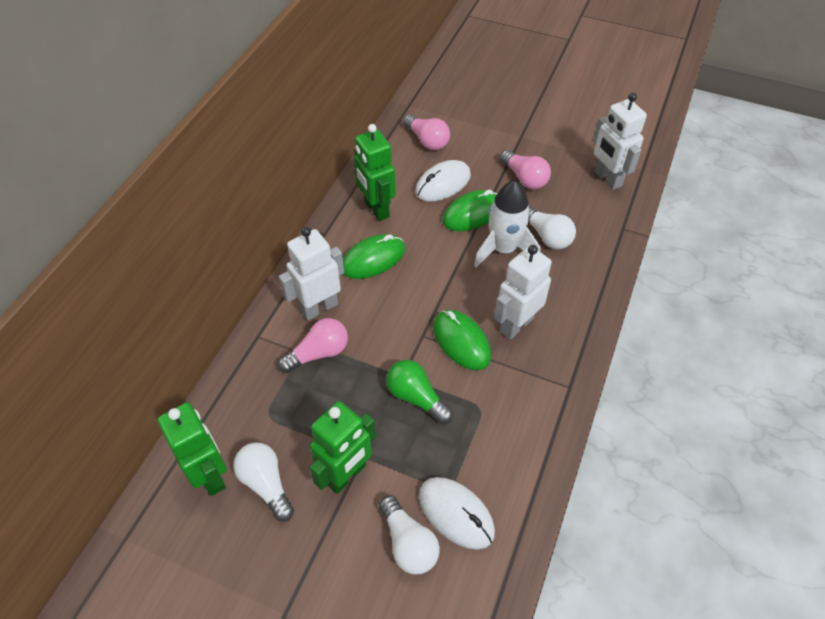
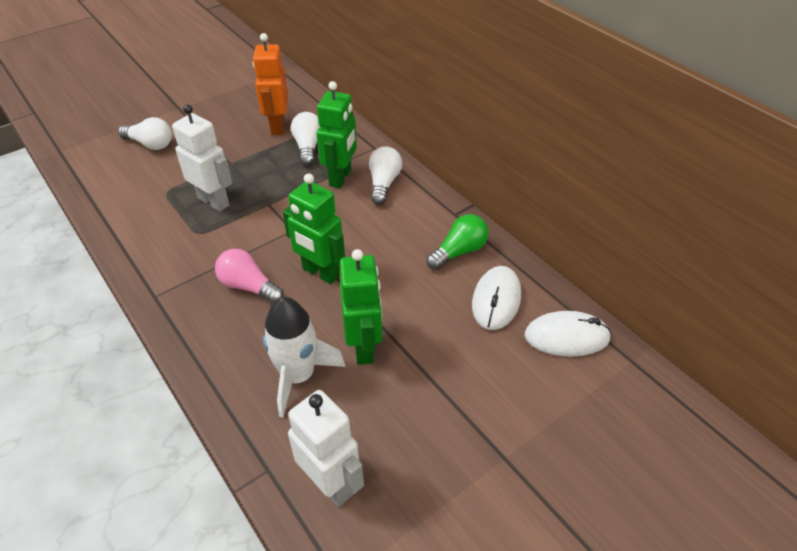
green mouse: [343,234,405,279] [433,310,491,370] [443,190,497,231] = 3 -> none = 0
orange robot: none = 0 -> [253,33,289,135] = 1
pink light bulb: [278,318,348,373] [403,114,450,150] [500,150,551,189] = 3 -> [215,249,284,304] = 1
white robot: [279,227,344,320] [494,245,552,339] [593,93,647,190] = 3 -> [172,104,232,212] [288,390,364,507] = 2

